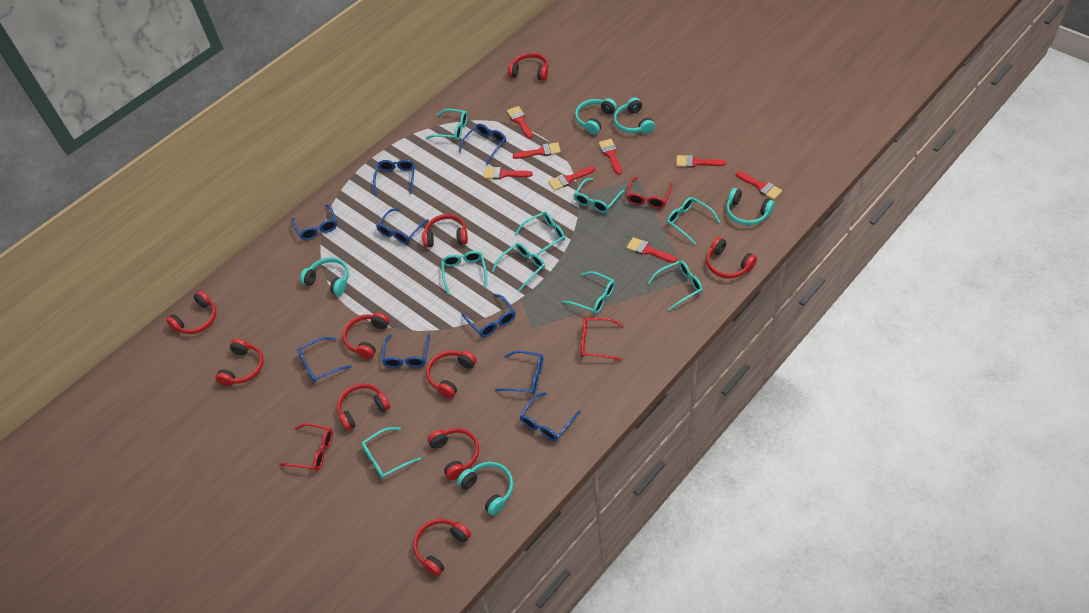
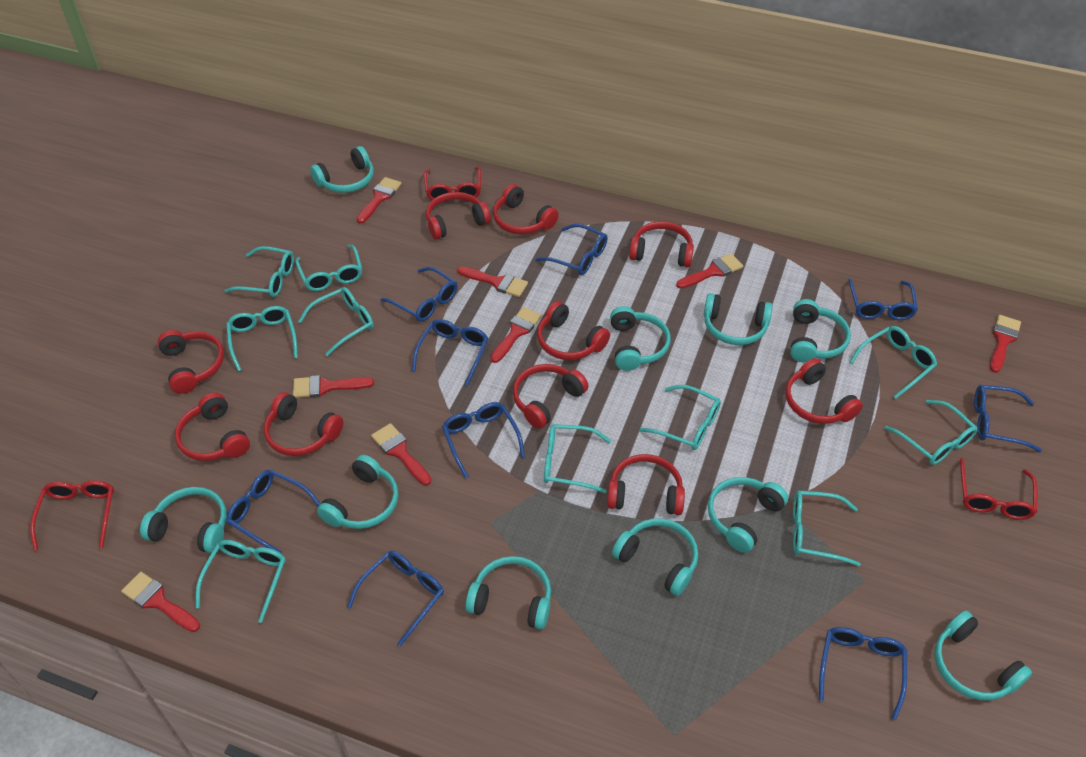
turquoise glasses: [361,427,421,479] [426,109,468,141] [441,251,487,295] [492,243,545,292] [515,212,565,255] [562,271,615,314] [574,178,625,213] [648,260,703,311] [667,197,720,245] = 9 -> [195,540,286,623] [224,246,294,297] [226,306,298,371] [295,245,362,291] [298,287,374,356] [544,424,611,493] [640,385,721,450] [793,490,861,566] [849,326,937,399] [885,400,978,465] = 10
turquoise headphones: [300,257,349,295] [457,462,514,516] [575,98,617,134] [614,97,655,134] [726,188,774,226] = 5 -> [140,487,227,553] [310,146,374,193] [317,455,398,529] [465,556,551,630] [610,306,671,371] [612,518,698,596] [704,293,773,345] [708,477,788,553] [790,299,851,363] [934,611,1032,701] = 10

